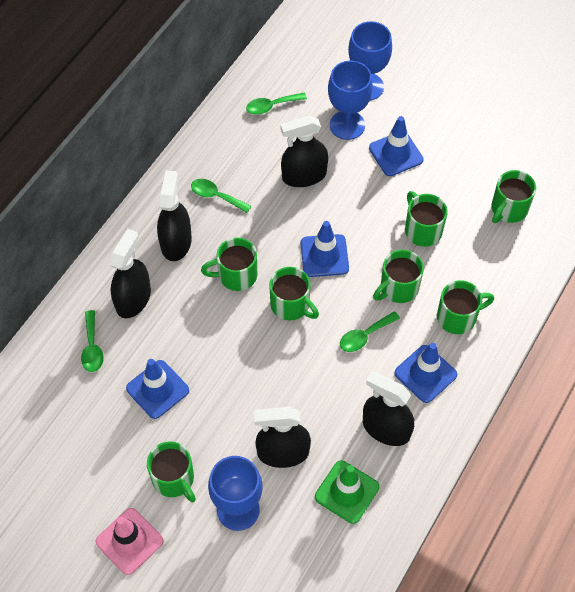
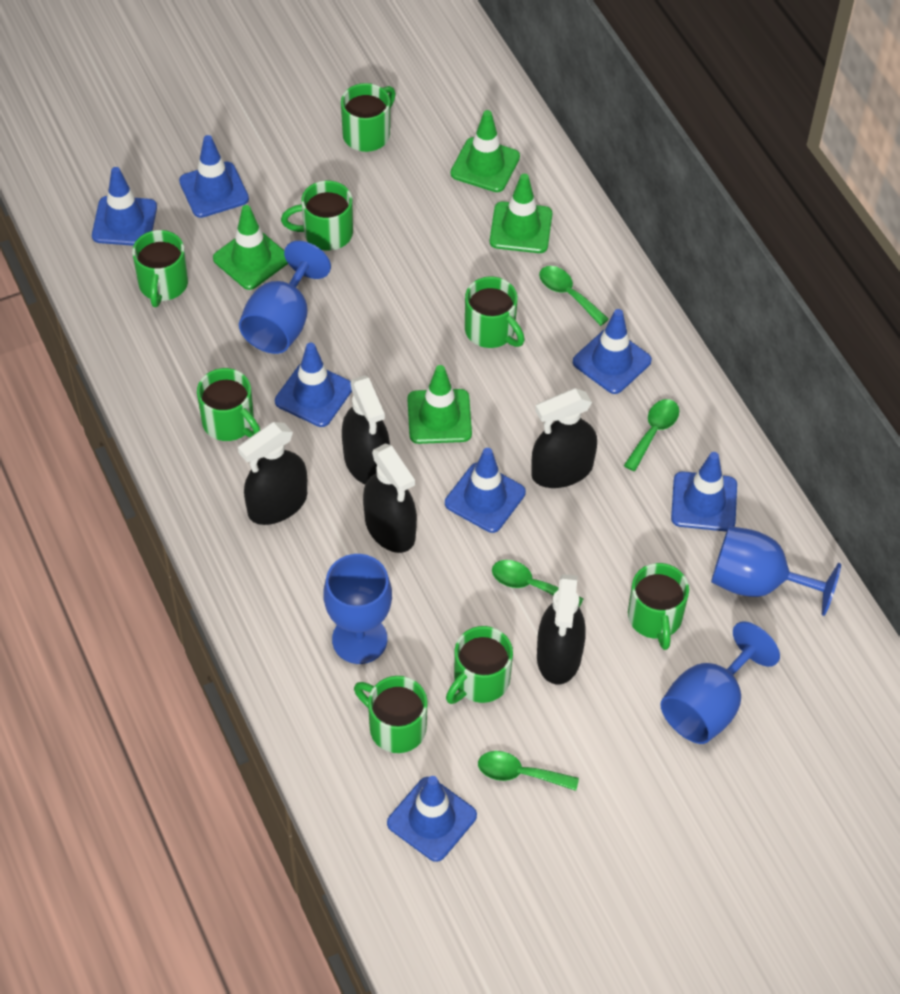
blue goblet: [208,456,263,531] [328,61,373,140] [348,21,392,101] = 3 -> [239,241,331,354] [323,554,392,664] [660,621,780,744] [711,526,841,616] = 4
blue traffic cone: [126,359,189,419] [300,221,349,277] [369,116,424,176] [394,343,457,403] = 4 -> [92,167,157,246] [179,135,249,218] [275,343,352,427] [387,776,477,862] [445,448,526,533] [573,309,652,394] [671,452,737,531] = 7
green mug: [147,441,196,502] [201,238,257,291] [269,267,319,320] [373,250,424,303] [405,191,448,247] [437,280,494,334] [492,170,536,223] = 7 -> [132,230,188,307] [197,368,260,441] [281,181,353,251] [341,83,396,152] [354,676,428,753] [446,626,513,704] [465,276,525,348] [628,563,689,650] = 8
green traffic cone: [315,460,379,524] = 1 -> [213,205,288,290] [407,365,472,444] [451,110,520,192] [490,174,552,253] = 4
pink traffic cone: [96,508,164,575] = 1 -> none = 0

